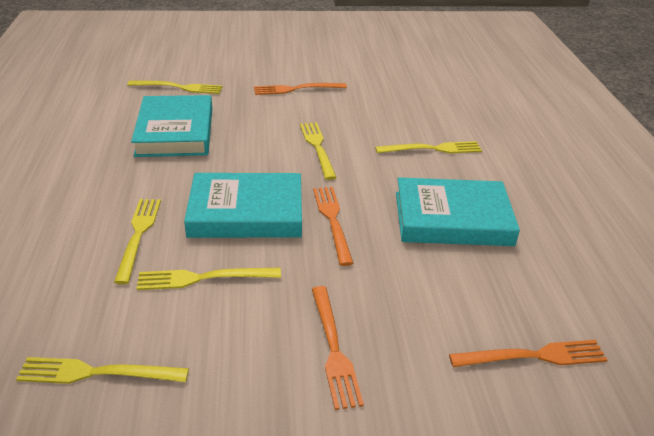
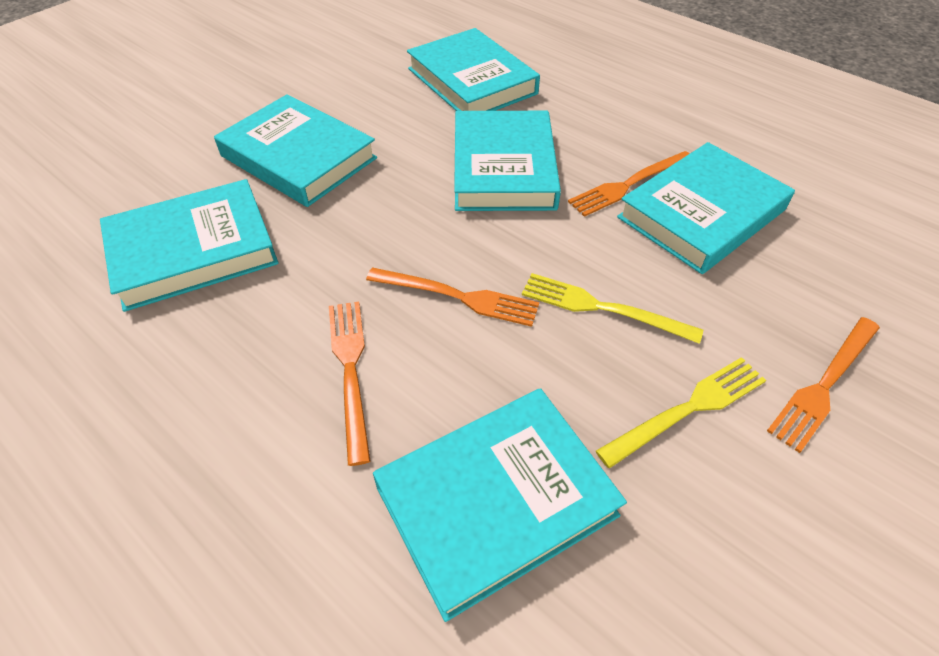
turquoise book: [131,95,212,157] [184,173,302,238] [396,177,520,246] = 3 -> [100,179,279,312] [214,94,377,207] [373,388,627,622] [407,28,540,111] [454,111,561,211] [617,142,795,274] = 6
yellow fork: [16,357,189,384] [114,199,161,284] [127,80,223,94] [136,268,281,290] [300,122,337,180] [375,141,482,153] = 6 -> [522,273,703,344] [596,357,766,469] = 2

